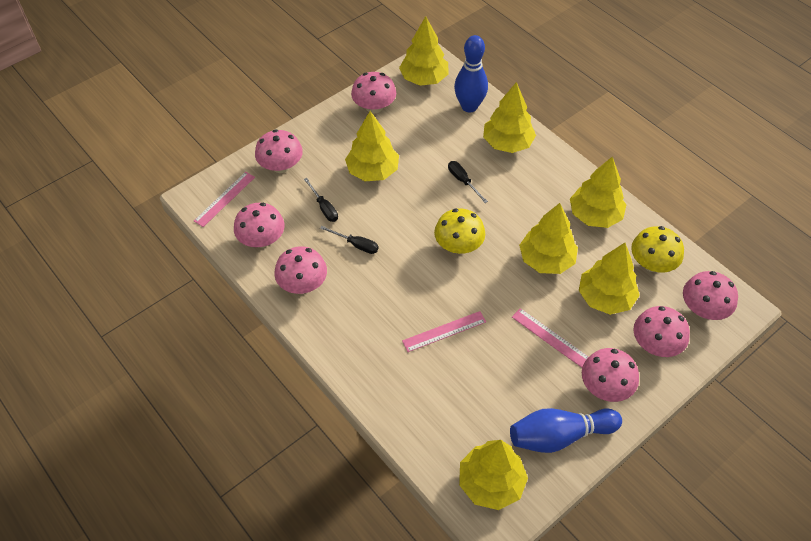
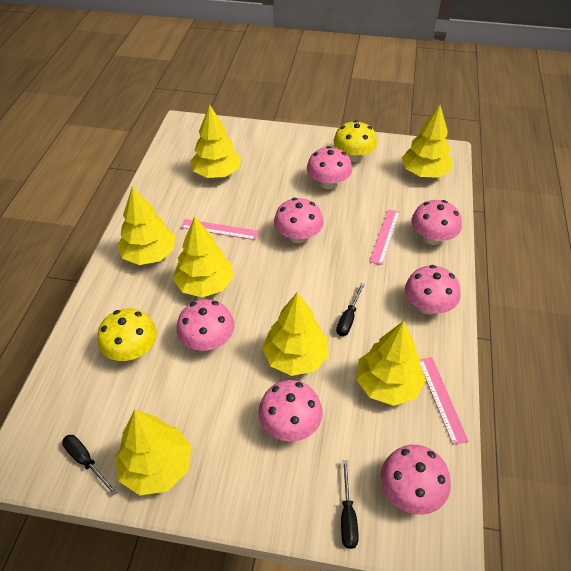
blue bowling pin: [454,35,488,113] [510,408,622,453] = 2 -> none = 0

